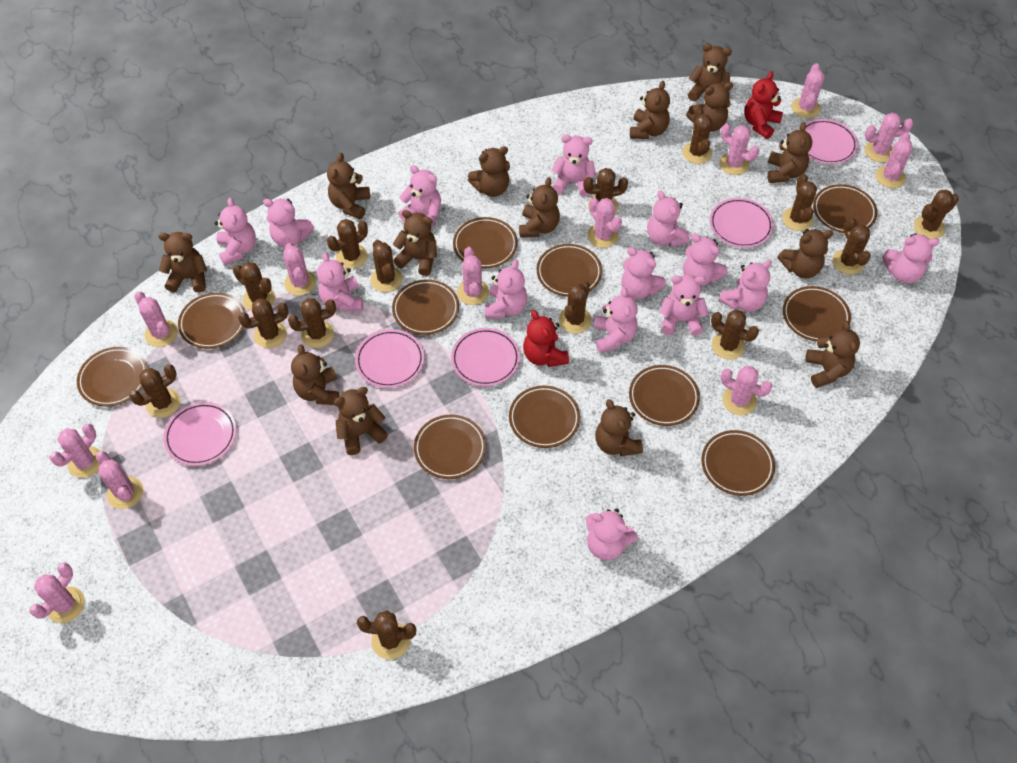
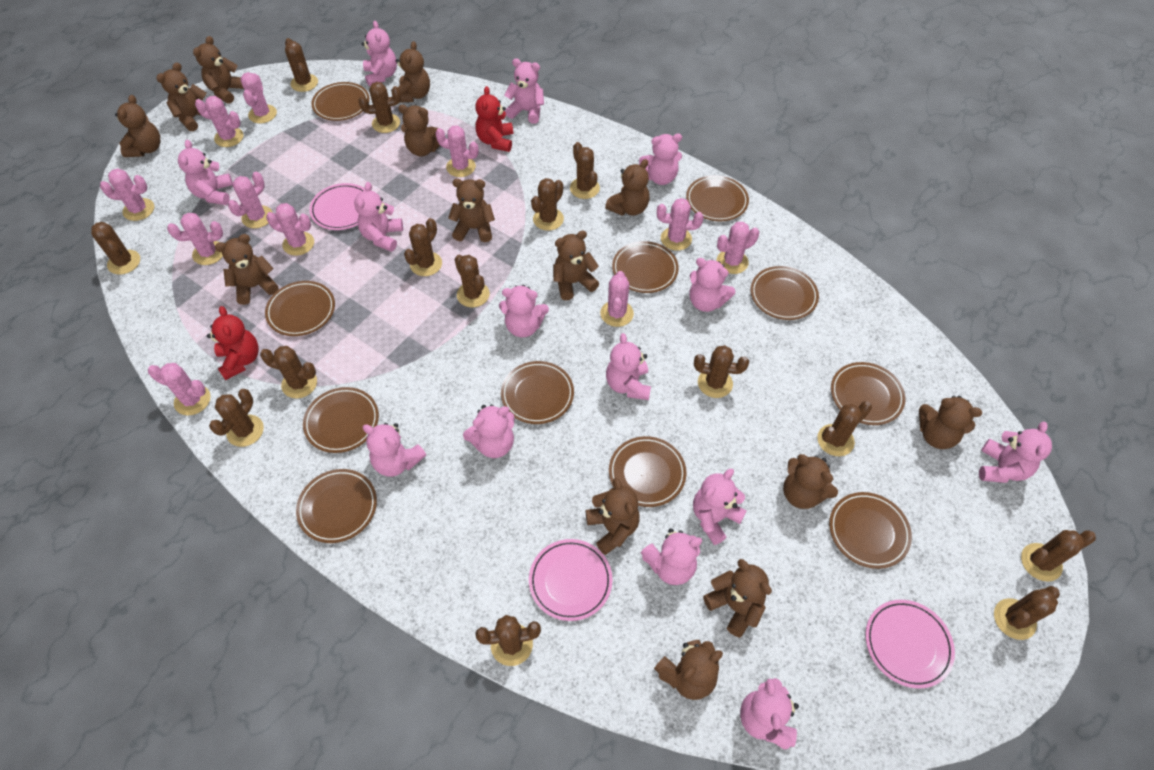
pink cactus: [29,562,85,623] [50,424,100,478] [96,451,143,509] [134,291,178,347] [283,243,316,296] [457,247,489,305] [587,198,622,248] [719,123,759,175] [721,366,773,415] [792,63,825,118] [865,113,913,162] [875,132,913,188] = 12 -> [100,168,154,221] [148,363,211,415] [167,213,223,265] [195,96,244,147] [228,172,273,228] [240,72,277,124] [266,203,314,256] [435,126,479,177] [600,271,634,327] [657,198,704,251] [716,222,759,274] = 11
pink plate: [163,402,236,466] [355,329,424,388] [451,328,520,386] [710,198,774,248] [799,119,858,164] = 5 -> [309,183,365,230] [529,539,612,621] [865,600,955,688] = 3

